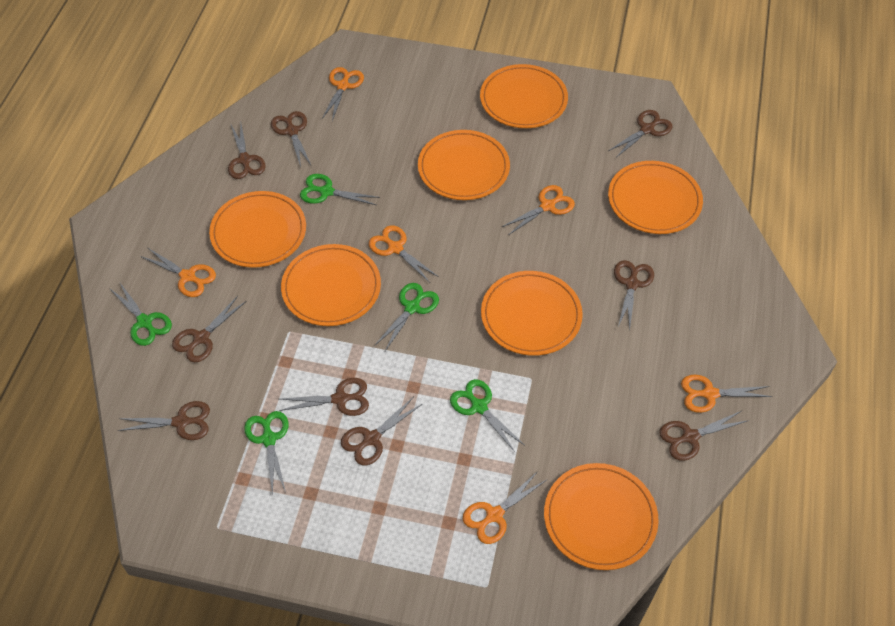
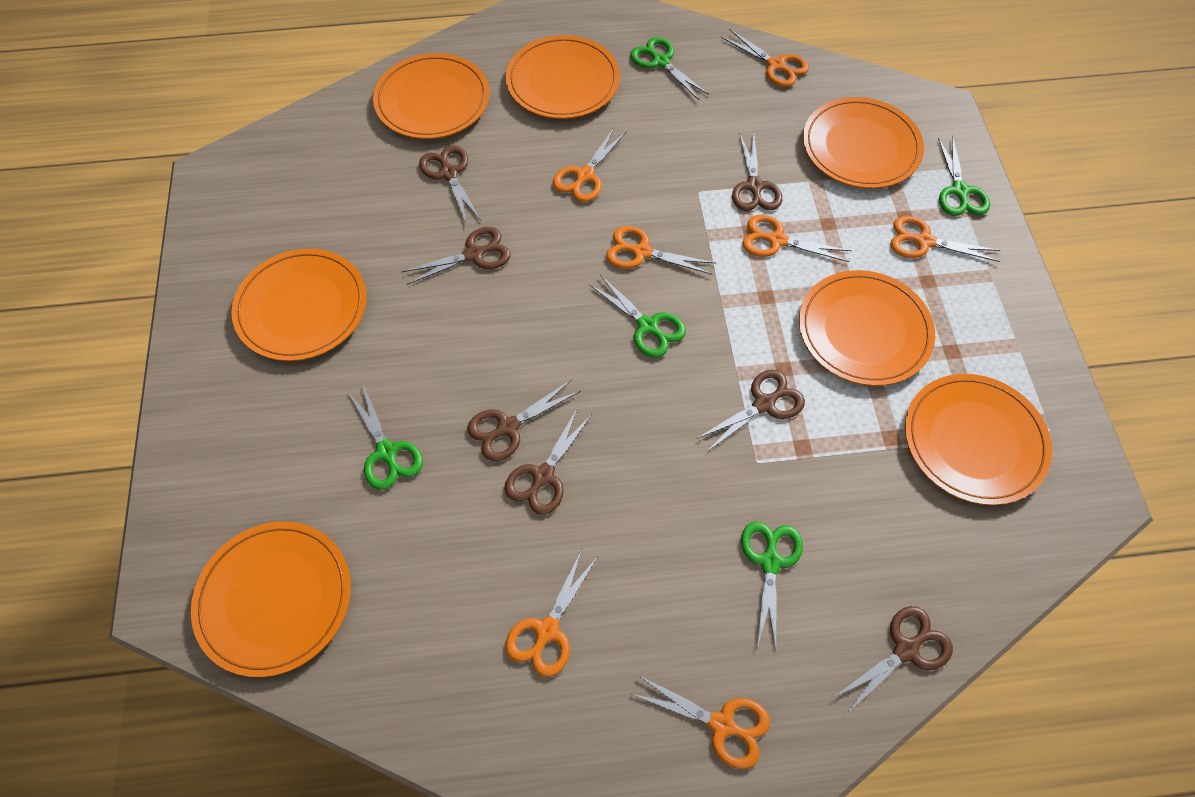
brown scissors: [118,401,210,440] [172,296,246,362] [228,123,266,179] [271,111,311,167] [279,378,369,416] [341,398,422,465] [608,110,672,158] [614,260,654,331] [659,411,749,461] = 9 -> [402,227,510,285] [419,145,481,224] [467,379,581,461] [505,407,593,515] [696,370,805,452] [732,134,782,211] [834,606,953,713] = 7
orange scissors: [140,248,216,297] [322,67,364,121] [369,225,439,283] [463,471,547,544] [502,185,575,235] [681,374,773,413] = 6 -> [505,549,598,677] [553,127,627,202] [606,226,715,274] [632,675,770,769] [721,29,809,87] [742,215,852,262] [890,216,1000,262] = 7

